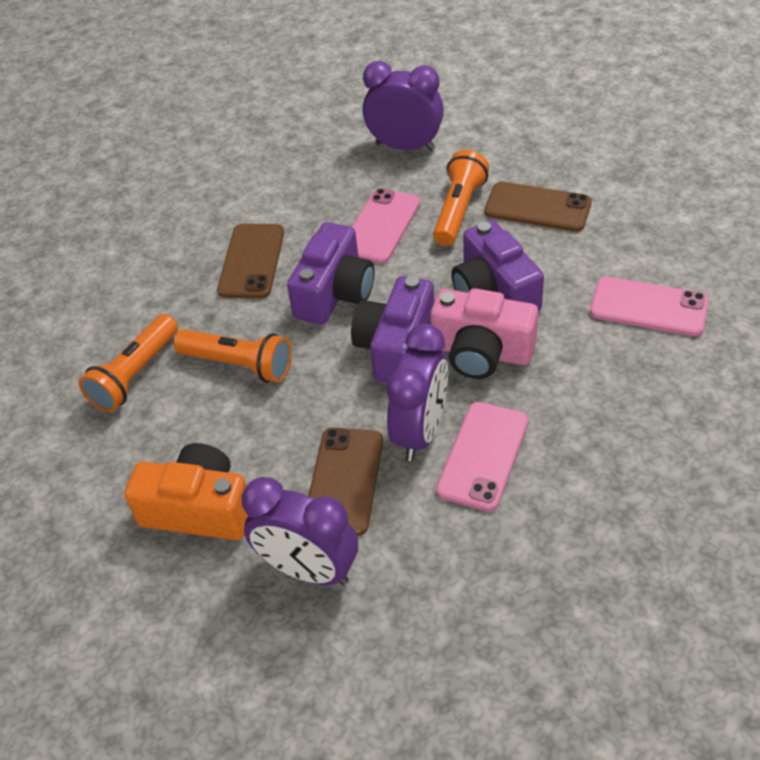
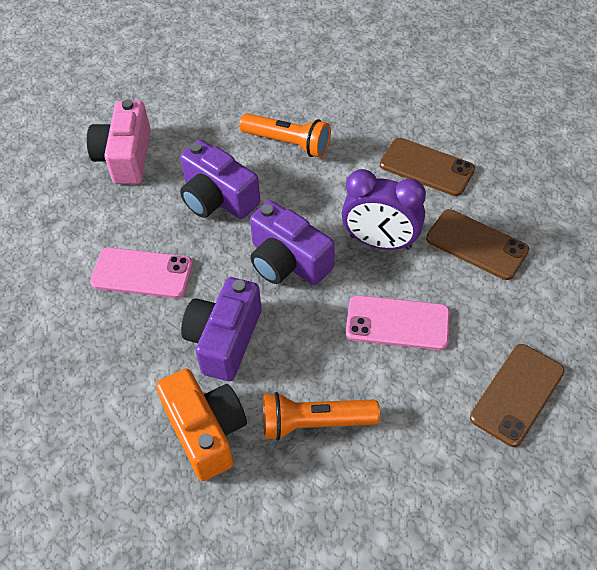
orange flashlight: [79,314,178,412] [174,329,292,382] [433,150,489,246] = 3 -> [239,113,331,158] [263,392,380,440] = 2
pink phone: [352,188,420,264] [436,402,528,511] [590,276,709,336] = 3 -> [90,247,193,298] [346,295,450,350] = 2
purple clock: [242,477,358,585] [363,61,444,151] [387,324,448,461] = 3 -> [342,169,426,250] = 1

